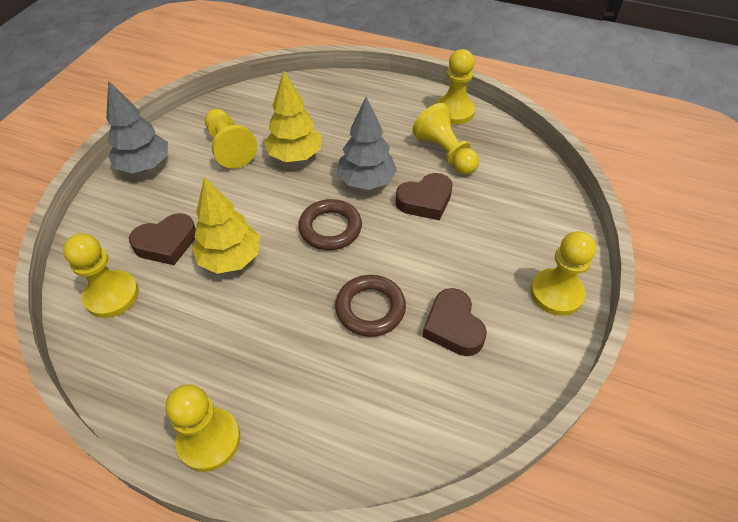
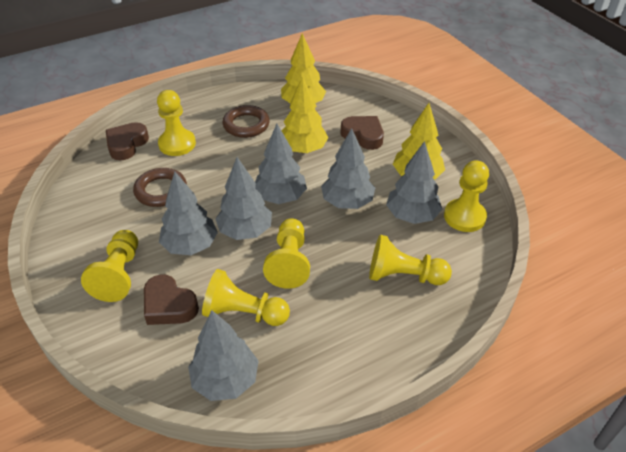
grey tree: [106,81,168,173] [337,97,397,190] = 2 -> [159,171,218,255] [188,310,258,401] [216,157,272,240] [255,124,307,204] [321,128,375,209] [386,141,442,224] = 6
yellow tree: [192,177,260,274] [264,71,322,162] = 2 -> [281,33,326,103] [281,76,329,153] [393,103,445,180] = 3

